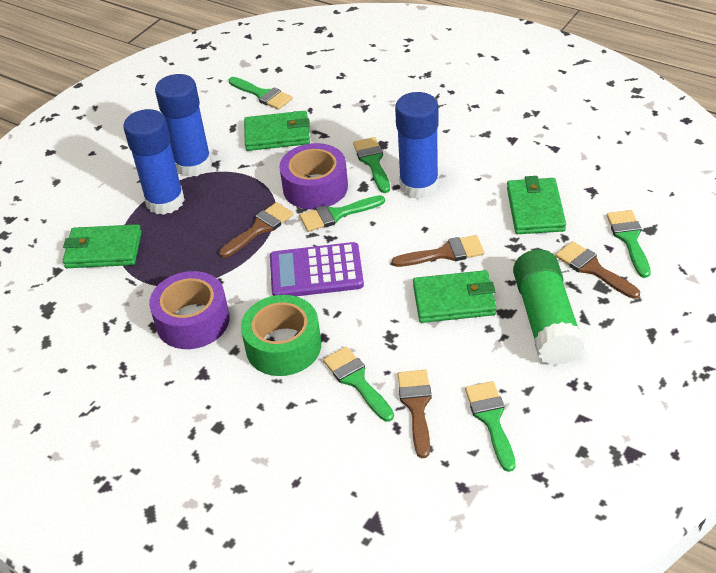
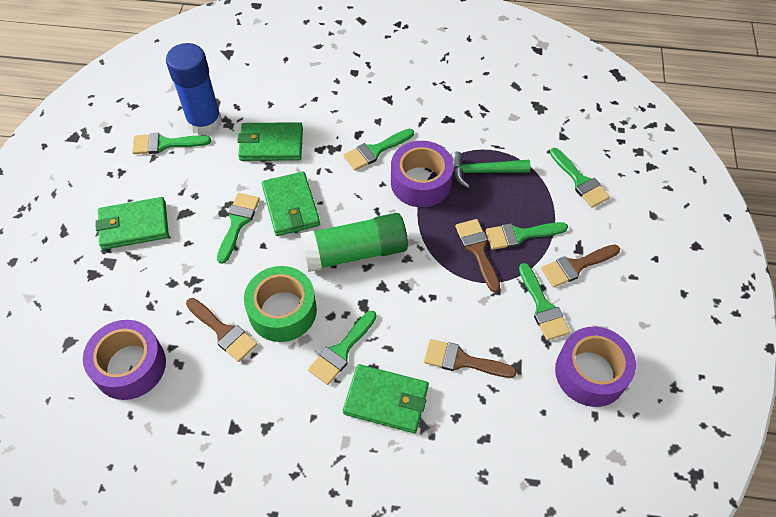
blue glue stick: [124,109,185,215] [155,74,212,177] [395,92,439,199] = 3 -> [166,43,222,135] = 1
green brush: [228,77,293,110] [299,195,385,232] [323,347,394,422] [353,137,390,193] [465,381,516,472] [607,210,651,278] = 6 -> [132,133,211,154] [217,193,260,264] [308,311,377,385] [343,129,414,171] [485,222,568,250] [519,263,570,341] [550,148,610,208] = 7
green hammer: none = 0 -> [450,152,531,188] = 1
purple calculator: [270,242,364,296] = 1 -> none = 0
purple tape: [149,271,230,349] [279,143,348,209] = 2 -> [83,320,166,400] [391,141,454,207] [555,327,636,407] = 3

